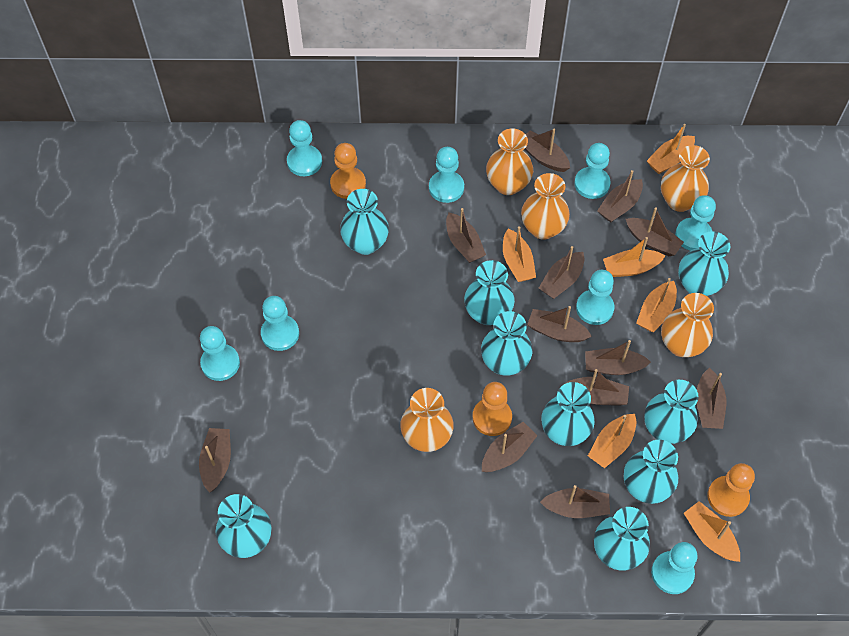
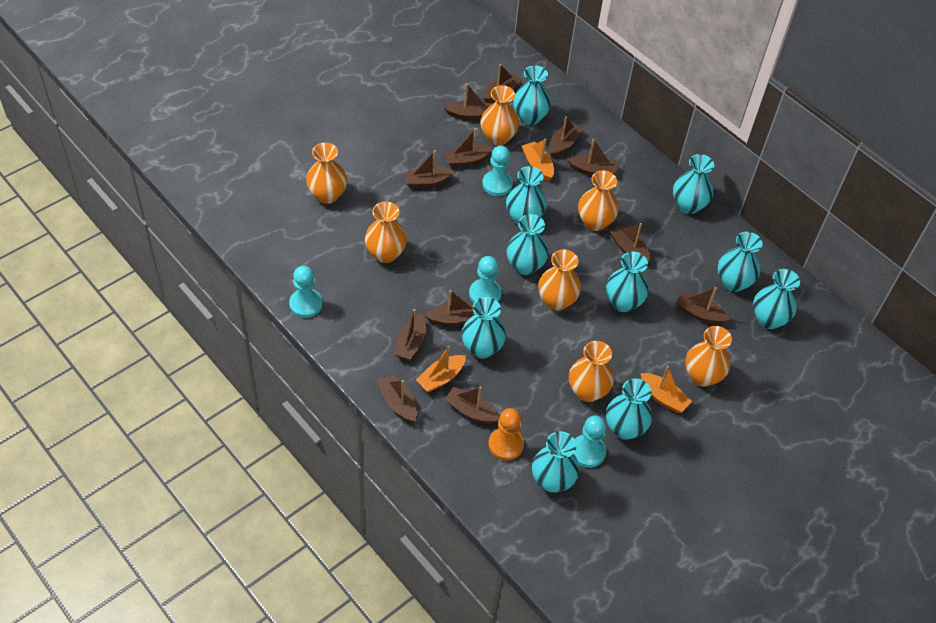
orange boat: [503,226,536,282] [588,414,636,468] [603,237,666,277] [636,278,677,332] [647,124,695,174] [684,501,740,562] = 6 -> [416,346,466,392] [522,138,554,181] [641,366,692,413] = 3
orange pawn: [330,143,366,199] [472,382,512,436] [707,463,755,517] = 3 -> [488,408,524,461] = 1
orange vase: [400,388,454,452] [486,129,533,195] [521,173,570,240] [661,145,710,212] [661,293,714,357] = 5 -> [306,142,347,204] [365,201,407,263] [480,85,519,146] [538,250,581,311] [569,341,614,402] [578,170,619,231] [685,326,732,387] = 7
turquoise pawn: [200,326,240,381] [261,296,299,351] [287,120,322,176] [429,147,464,203] [574,143,611,199] [576,270,614,325] [651,542,698,594] [675,195,716,251] = 8 -> [289,266,323,318] [469,256,502,303] [482,145,513,196] [574,415,606,468] = 4
turquoise vase: [216,494,271,558] [340,189,389,255] [464,260,515,325] [481,311,533,376] [542,382,595,446] [594,507,650,571] [624,440,678,504] [644,380,698,444] [678,231,730,296] = 9 -> [462,297,506,359] [506,166,547,225] [507,214,549,275] [513,65,551,125] [532,431,579,493] [606,251,649,312] [606,379,652,440] [673,154,714,214] [718,232,763,292] [753,269,800,329] = 10

